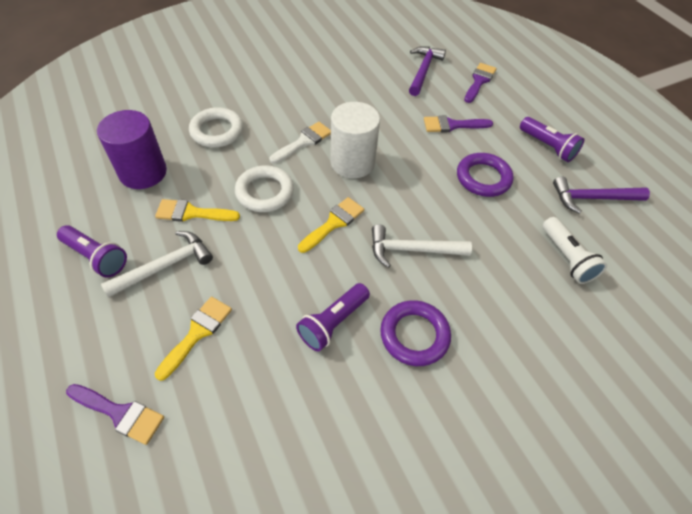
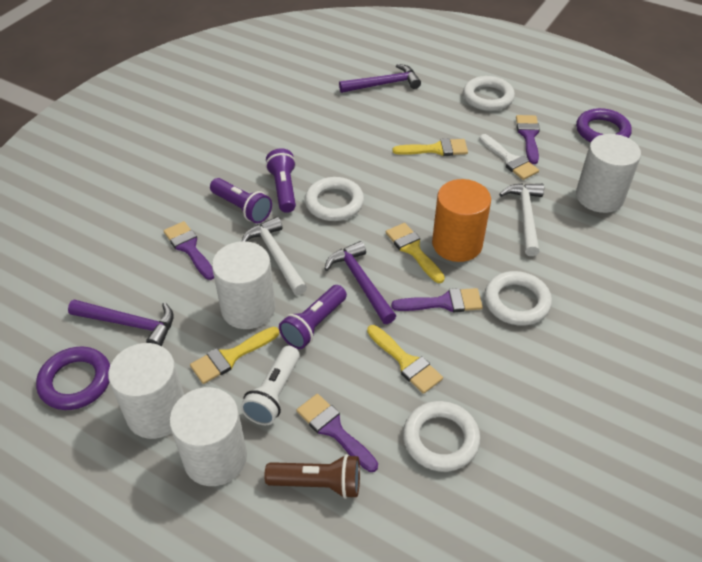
brown flashlight: none = 0 -> [264,454,360,499] = 1
orange cylinder: none = 0 -> [432,179,491,262] = 1
purple brush: [66,384,164,445] [424,115,493,133] [464,63,496,103] = 3 -> [164,221,214,280] [296,394,378,472] [391,288,483,312] [516,115,540,164] = 4
purple cylinder: [97,110,167,189] = 1 -> none = 0
purple hammer: [409,46,446,96] [553,177,650,214] = 2 -> [68,300,174,346] [325,241,396,324] [339,64,421,93] = 3
white cylinder: [330,102,380,178] = 1 -> [108,343,184,439] [169,387,247,486] [212,241,275,329] [576,134,641,213] = 4
white ring: [189,107,243,147] [235,165,294,212] = 2 -> [305,177,364,221] [403,401,480,472] [463,76,515,111] [484,271,552,326] = 4
yellow brush: [155,199,240,222] [155,297,232,381] [298,197,364,253] = 3 -> [190,327,279,384] [367,325,443,394] [386,223,445,283] [393,138,468,156] = 4

